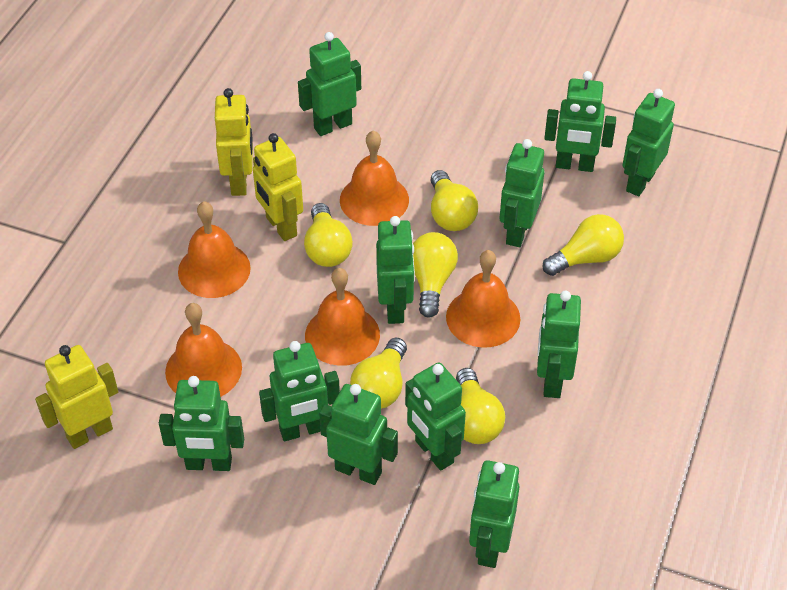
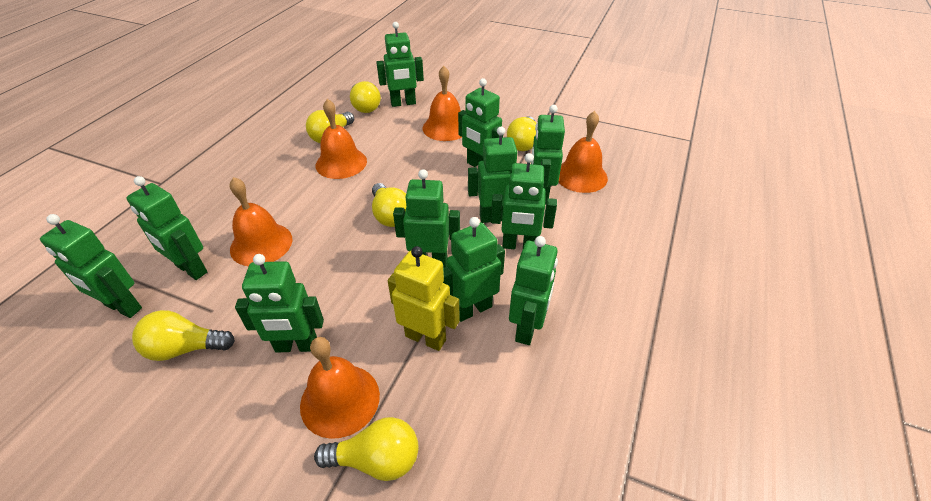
yellow robot: [35,345,118,449] [215,88,253,196] [253,133,303,241] = 3 -> [388,246,460,351] = 1

